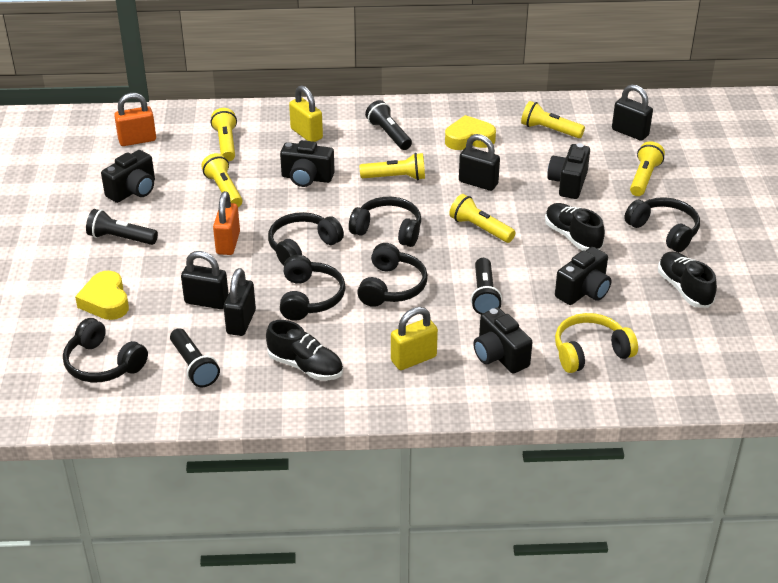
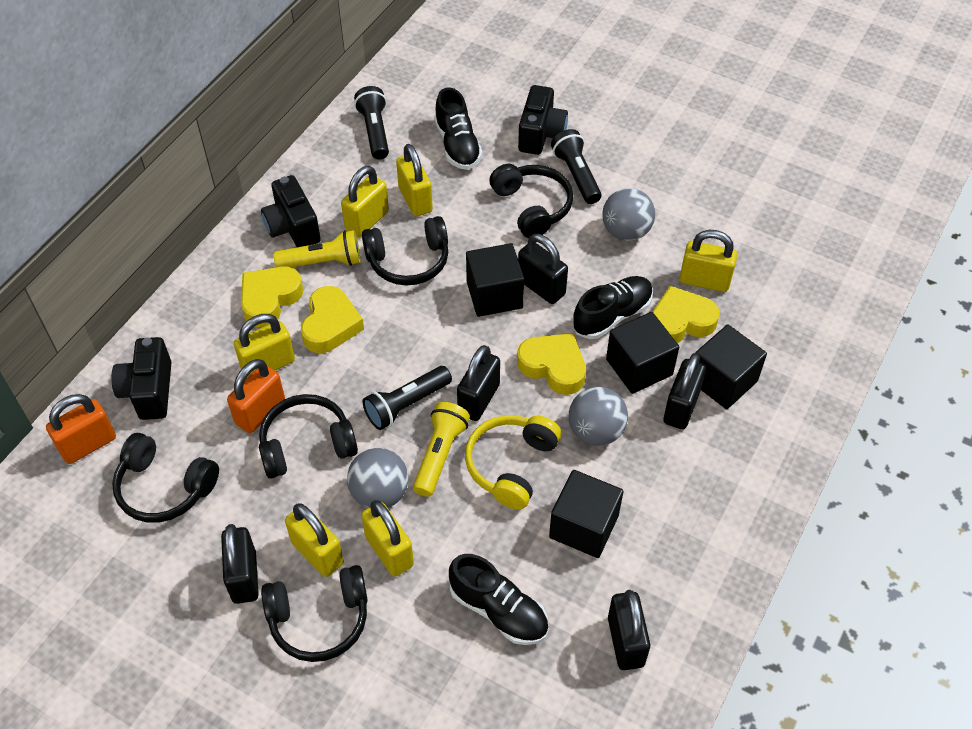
black camera: [101,150,155,203] [280,140,335,187] [473,308,532,373] [547,143,590,199] [555,247,611,305] = 5 -> [111,337,172,420] [261,175,321,247] [518,85,568,155] = 3
black cube: none = 0 -> [466,243,524,317] [549,470,623,558] [606,312,679,394] [696,324,767,409] = 4
black flashlight: [86,209,158,245] [170,328,220,388] [365,100,412,150] [471,258,502,315] = 4 -> [354,86,389,160] [362,366,452,430] [551,129,602,204] = 3
black headphones: [63,318,148,382] [268,212,344,266] [280,255,346,321] [349,197,421,247] [357,243,428,307] [624,197,700,252] = 6 -> [112,433,219,523] [259,394,358,479] [261,565,368,662] [362,216,448,286] [490,164,573,238] = 5
black padlock: [181,251,229,309] [224,268,256,336] [459,134,500,191] [612,84,653,141] = 4 -> [221,524,259,604] [457,345,500,421] [518,234,568,304] [608,590,650,670] [664,353,706,429] = 5
grey ball: none = 0 -> [347,448,408,508] [569,387,628,446] [602,188,655,241] = 3
yellow flashlight: [201,153,242,207] [211,108,237,161] [360,153,425,180] [449,194,516,243] [521,101,585,138] [630,141,665,196] = 6 -> [273,230,361,268] [413,402,470,497] = 2
yellow heart: [75,271,129,320] [445,115,496,150] = 2 -> [241,266,303,327] [301,286,364,353] [517,333,586,395] [652,286,720,343] = 4
yellow padlock: [289,85,323,142] [391,307,438,370] = 2 -> [234,314,295,377] [285,503,344,577] [341,166,389,237] [361,500,414,577] [396,144,433,217] [680,230,737,292] = 6

